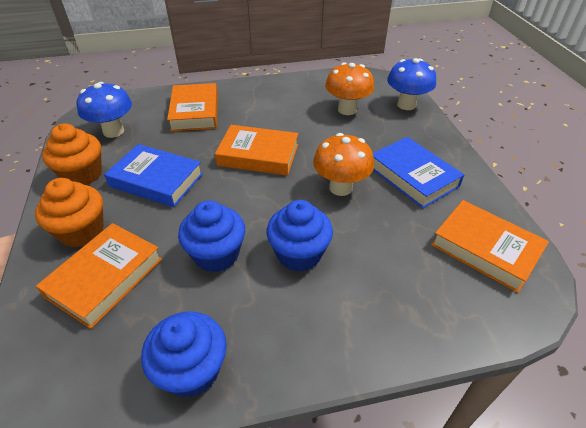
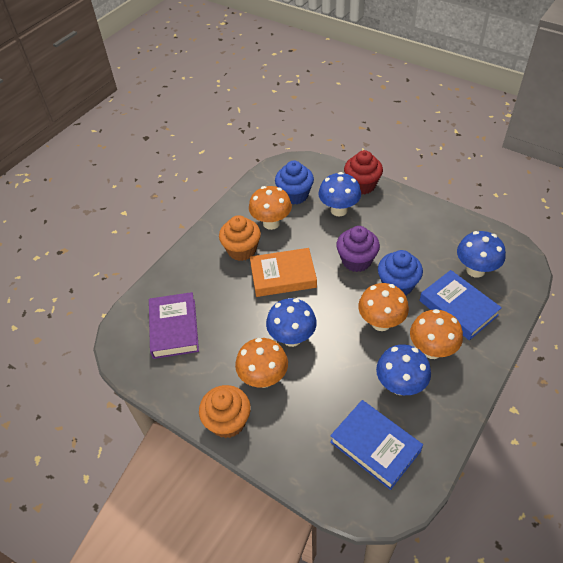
blue cupcake: [141,312,227,397] [178,200,245,272] [266,200,333,272] = 3 -> [275,161,314,205] [378,250,423,295] = 2
blue mushroom: [77,82,132,138] [387,58,436,110] = 2 -> [266,298,317,347] [318,172,361,216] [376,345,431,395] [457,231,506,278] = 4
orange book: [36,223,162,329] [167,83,218,132] [215,125,298,176] [431,200,549,293] = 4 -> [250,248,317,297] = 1
orange mushroom: [313,133,374,196] [325,62,374,115] = 2 -> [235,338,288,388] [249,186,292,230] [358,283,409,331] [410,309,463,359] = 4
purple book: none = 0 -> [149,292,199,359] = 1
purple cupcake: none = 0 -> [336,226,380,272] = 1
red cupcake: none = 0 -> [344,150,383,195] = 1

